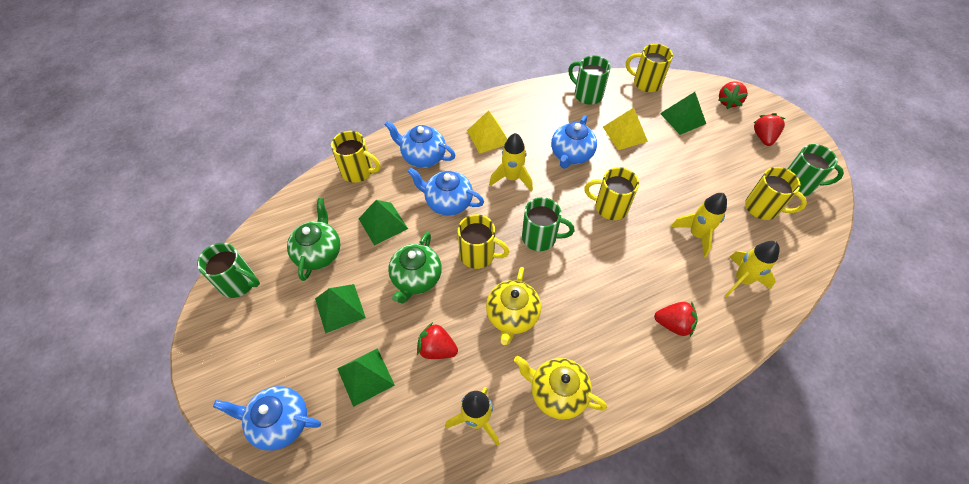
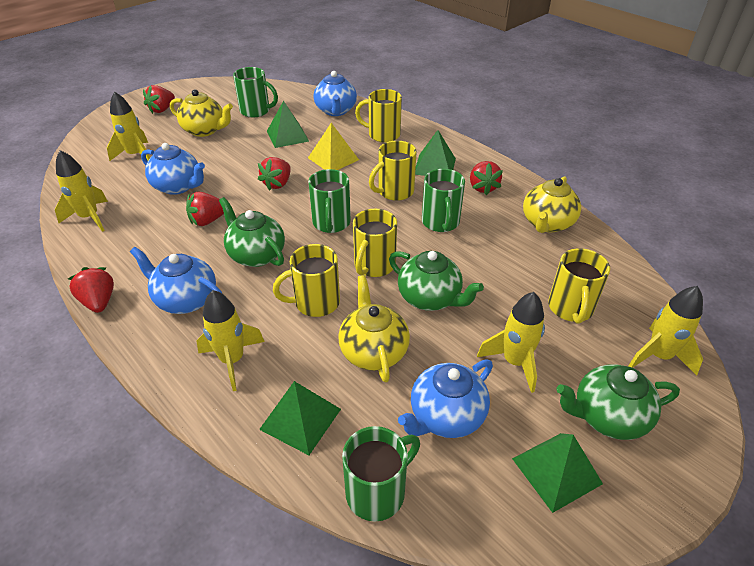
green teapot: [287,198,340,281] [388,232,442,303] = 2 -> [219,197,285,267] [389,251,484,311] [556,364,680,440] = 3
red strawberry: [417,322,458,359] [654,301,698,337] [718,81,748,109] [754,113,785,146] = 4 -> [68,267,114,313] [143,85,175,114] [186,192,224,226] [258,157,291,191] [470,161,503,195] = 5
yellow pyramid: [467,110,508,154] [603,108,648,150] = 2 -> [308,123,359,170] = 1
yellow rocket: [445,387,499,446] [489,133,533,191] [671,193,727,258] [725,241,780,297] = 4 -> [55,150,108,232] [107,91,150,161] [196,290,265,391] [477,292,545,393] [628,286,703,376] = 5
yellow teapot: [486,267,541,345] [514,356,607,420] = 2 -> [170,89,233,137] [338,275,410,383] [523,176,581,233] = 3

